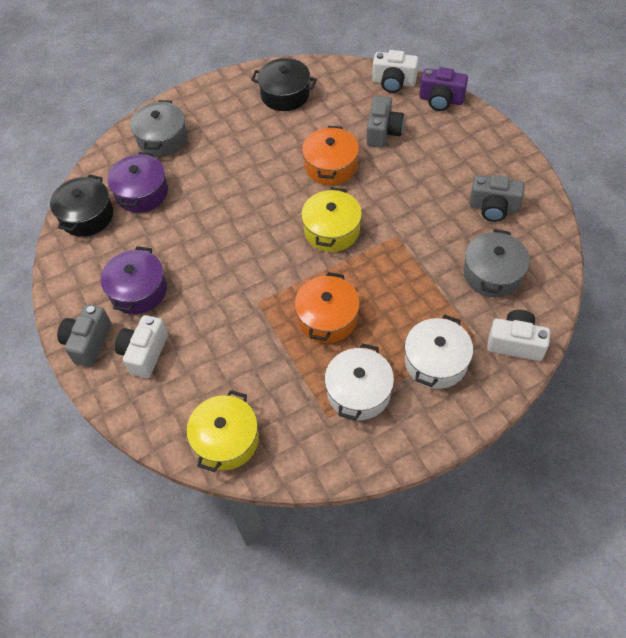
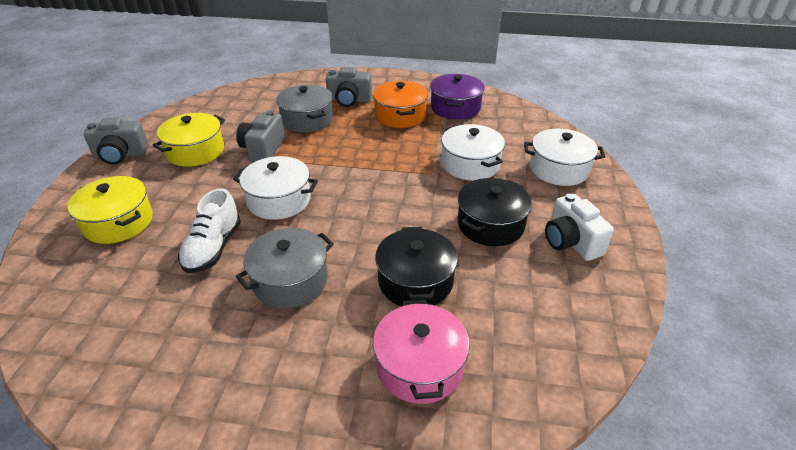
orange pot: [294,272,360,343] [302,126,359,185] = 2 -> [373,81,428,128] = 1
pink pot: none = 0 -> [373,300,470,404] = 1
purple camera: [419,67,468,111] = 1 -> none = 0
purple pot: [101,246,167,314] [107,152,168,213] = 2 -> [430,74,485,120] = 1
white camera: [115,315,168,378] [372,50,419,93] [487,310,551,361] = 3 -> [545,194,614,261] = 1
white pot: [325,343,394,421] [405,314,473,389] = 2 -> [233,156,318,220] [441,124,505,181] [524,129,605,186] = 3
white shoe: none = 0 -> [178,188,241,273] = 1

